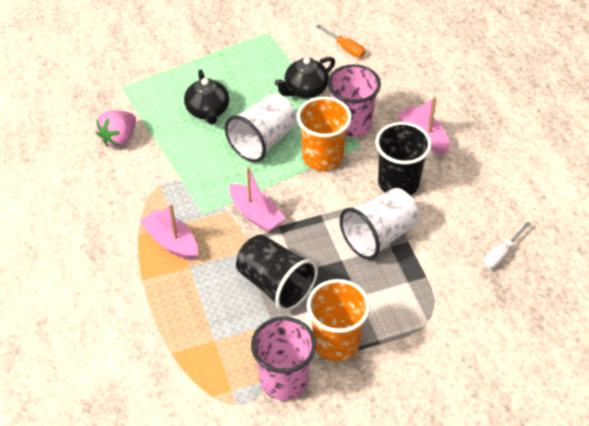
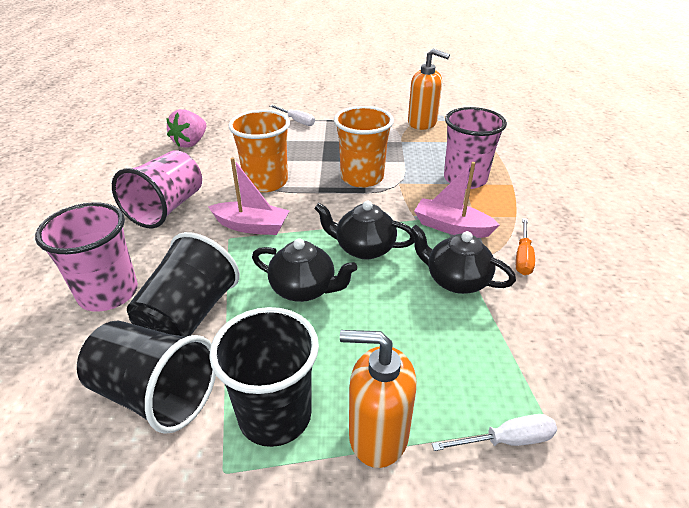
black cup: [236,234,318,311] [375,122,432,195] = 2 -> [77,321,216,434] [127,232,240,337] [209,307,319,447] = 3
black teapot: [184,70,229,124] [275,57,335,98] = 2 -> [252,238,357,302] [314,201,414,260] [410,225,516,294] = 3
orange soap dispenser: none = 0 -> [340,330,416,468] [408,49,450,130] = 2
pink boat: [140,203,198,260] [229,166,285,233] [397,97,450,155] = 3 -> [208,157,290,235] [414,162,500,238] = 2
pink cup: [251,317,316,401] [328,64,381,137] = 2 -> [35,203,138,312] [112,150,202,229] [444,107,507,189] = 3
white cup: [225,94,297,162] [340,188,419,260] = 2 -> none = 0
white screwdriver: [484,222,531,269] = 1 -> [270,105,315,126] [432,414,557,451] = 2

